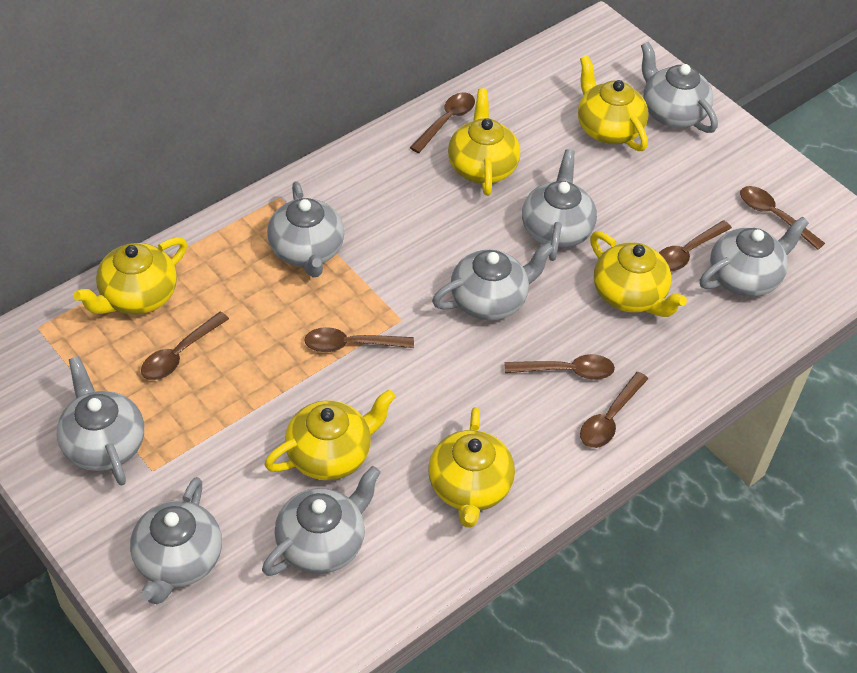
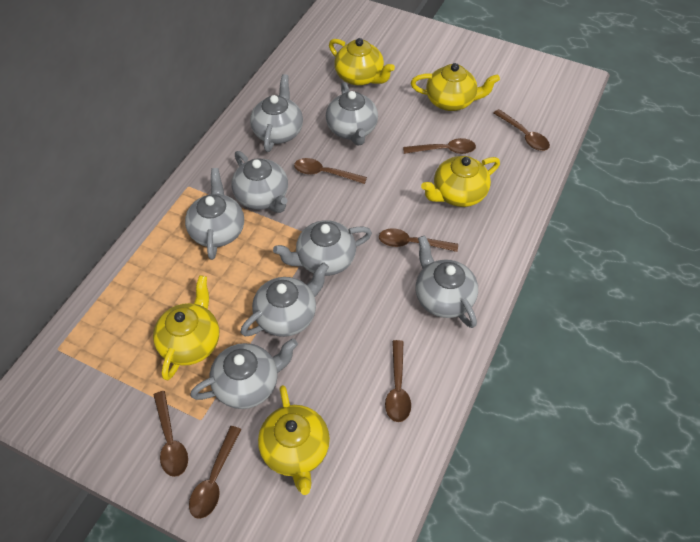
yellow teapot: [74,237,187,315] [264,389,396,480] [428,407,515,528] [448,88,520,196] [578,55,648,151] [590,232,687,317] = 6 -> [153,275,219,381] [258,385,330,495] [329,38,395,86] [411,63,500,111] [421,156,500,207] = 5

